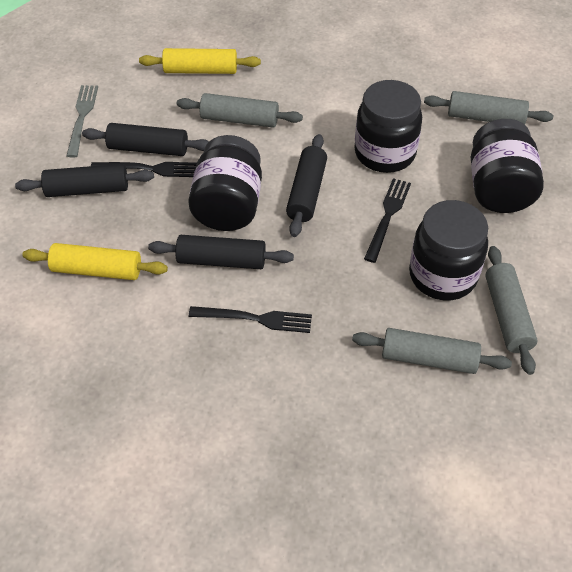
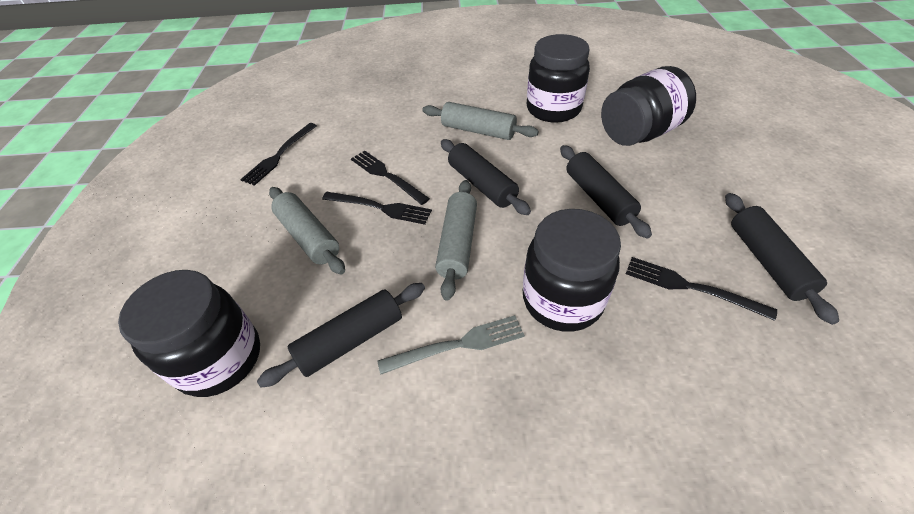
black fork: [91,162,197,177] [189,306,312,333] [364,178,411,263] = 3 -> [240,123,317,186] [322,192,432,225] [351,150,430,205] [626,257,777,321] = 4
grey rolling pin: [177,93,303,128] [352,328,512,374] [424,91,554,125] [485,246,538,375] = 4 -> [269,187,345,274] [422,102,539,140] [435,180,477,301] = 3
yellow rolling pin: [22,243,168,280] [139,48,261,74] = 2 -> none = 0

